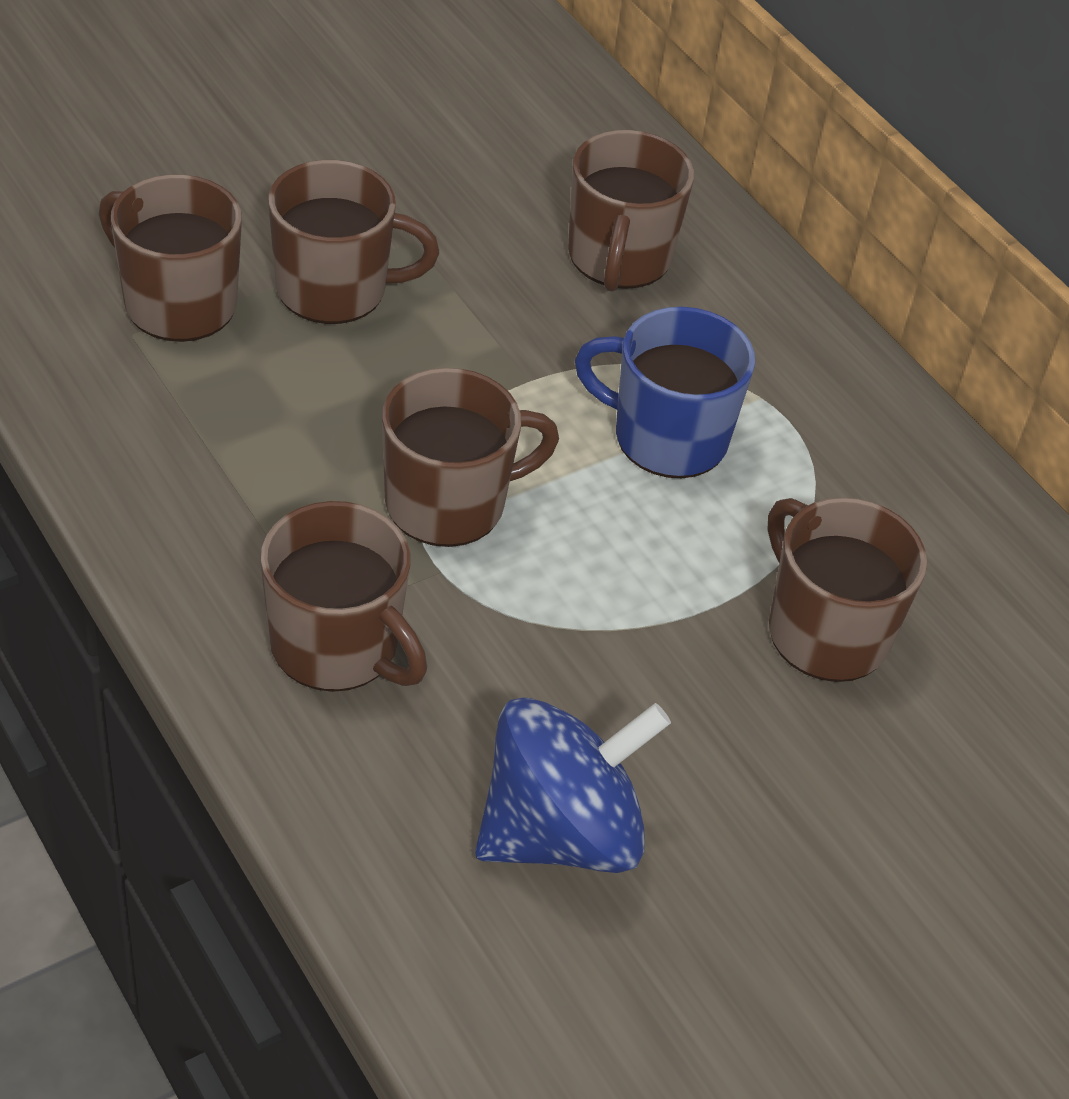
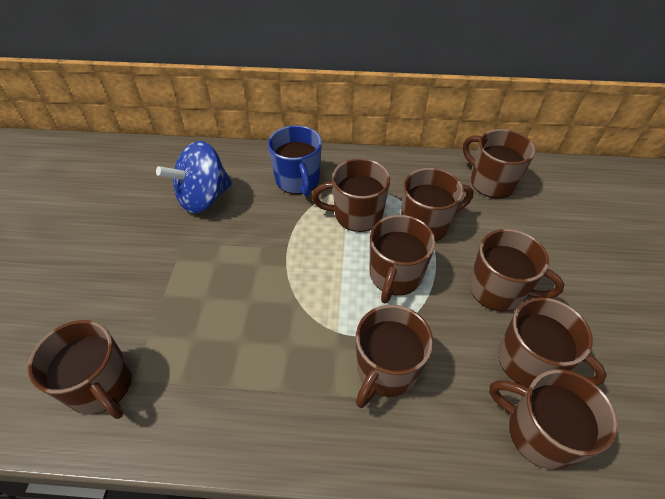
brown mug: [99,174,242,342] [260,501,427,692] [268,160,439,324] [382,368,559,547] [568,130,694,292] [768,497,927,682] = 6 -> [28,320,132,419] [312,158,390,232] [356,305,433,408] [370,215,436,303] [401,168,473,241] [463,129,535,199] [469,229,564,312] [489,369,618,470] [498,297,607,387] = 9

